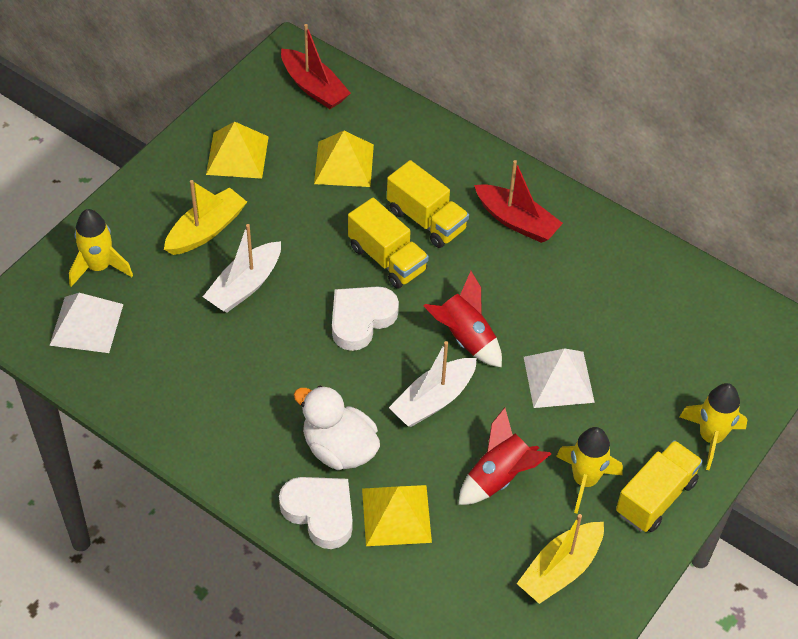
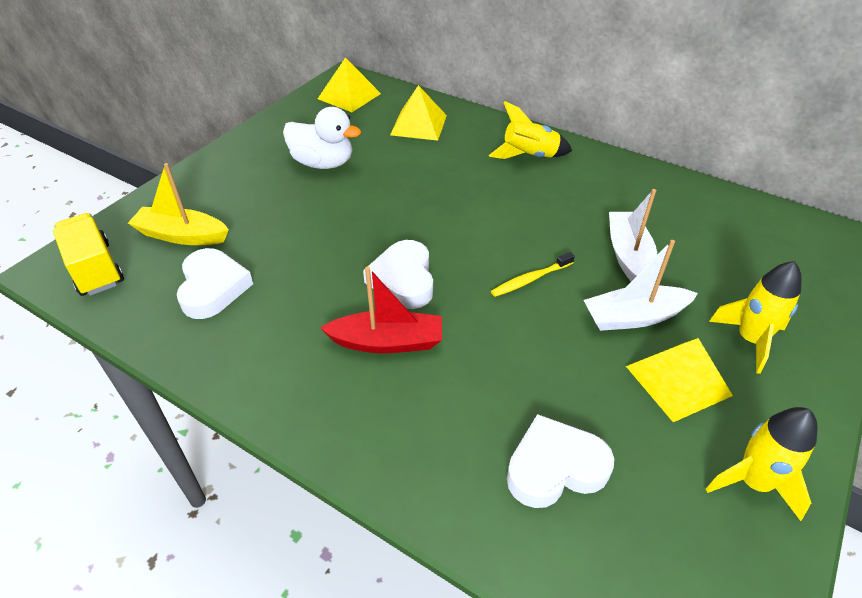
red boat: [281,24,351,109] [474,160,563,243] = 2 -> [321,266,442,353] = 1
red rocket: [423,271,502,367] [458,407,551,505] = 2 -> none = 0
white heart: [279,477,353,549] [332,286,399,351] = 2 -> [177,248,253,319] [363,240,433,309] [507,414,614,508] = 3
white pyramid: [49,293,123,353] [524,348,595,408] = 2 -> none = 0
yellow boat: [164,180,247,255] [517,514,604,604] = 2 -> [128,163,229,245] = 1
yellow toothbrush: none = 0 -> [491,252,575,297] = 1
yellow truck: [348,198,429,289] [387,160,469,248] [616,440,703,532] = 3 -> [53,213,124,296] = 1

